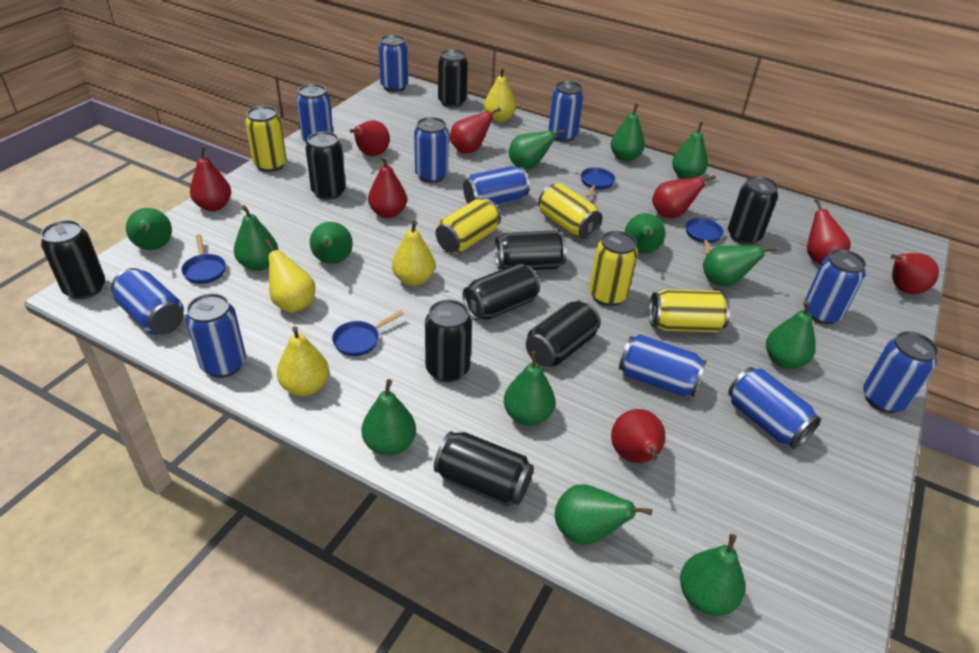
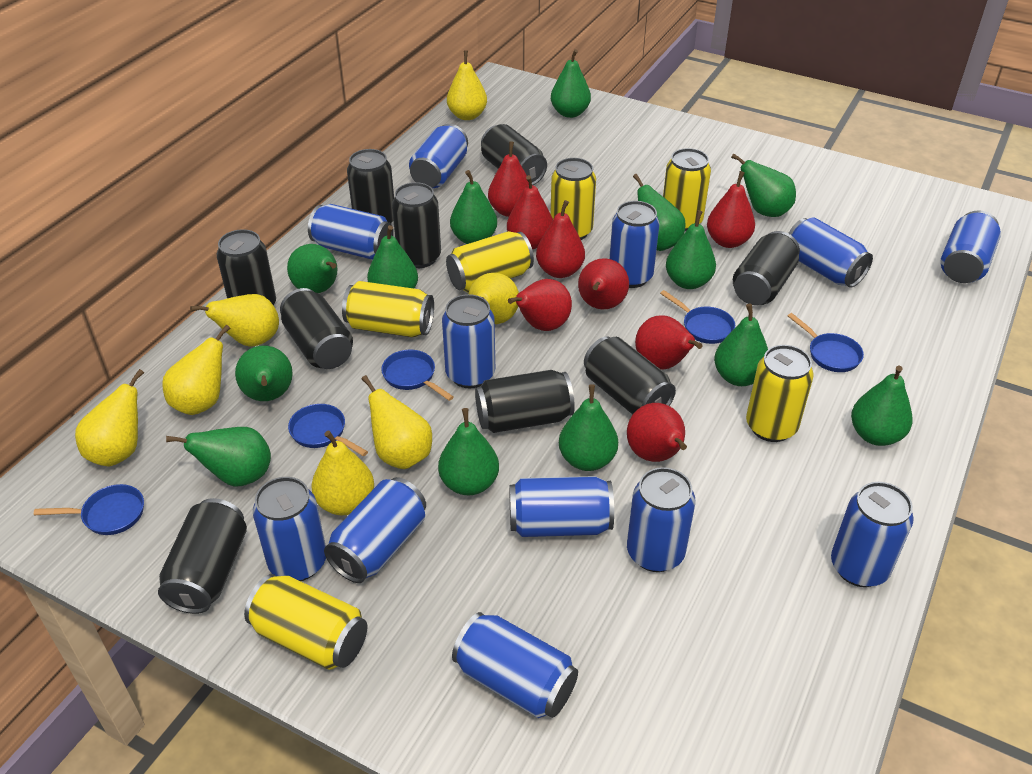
blue can: [111,268,184,335] [185,293,246,378] [296,84,333,144] [379,35,408,92] [414,117,449,183] [463,166,530,205] [548,81,584,142] [619,334,707,397] [728,367,821,449] [804,249,866,324] [863,331,939,413] = 11 -> [253,477,326,581] [308,204,393,260] [324,477,426,583] [409,124,468,188] [442,294,495,388] [452,612,578,718] [509,476,614,537] [609,201,660,288] [627,467,696,572] [788,217,873,288] [831,482,914,587] [940,210,1001,283] = 12
blue pan: [181,234,226,284] [332,311,404,356] [581,167,615,198] [686,218,724,255] = 4 -> [34,484,144,535] [288,404,368,456] [381,350,454,401] [660,290,735,344] [788,313,864,372] = 5
yellow can: [245,106,287,172] [436,198,501,253] [538,183,602,239] [589,231,638,306] [649,289,730,332] = 5 -> [244,574,367,670] [342,281,434,337] [446,231,534,293] [550,158,596,240] [663,148,711,232] [746,345,814,442] = 6
yellow pear: [265,239,315,313] [277,326,329,396] [392,221,435,286] [484,67,516,122] = 4 -> [75,369,144,466] [162,325,231,415] [190,294,279,347] [311,431,374,515] [361,375,432,469] [447,50,487,120] [468,273,519,324] = 7

